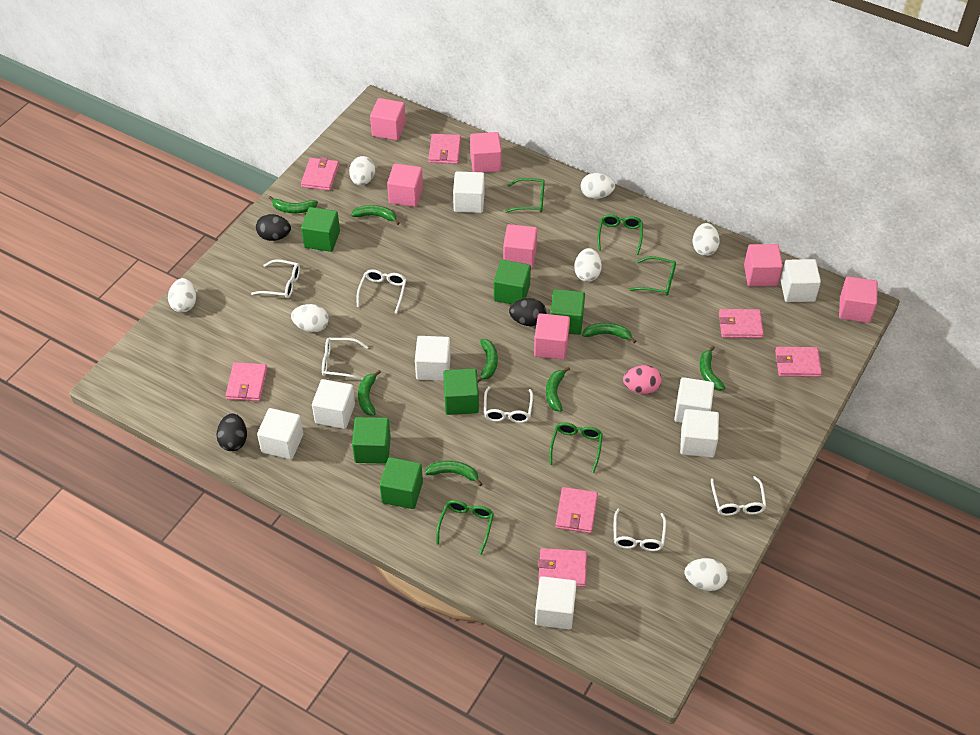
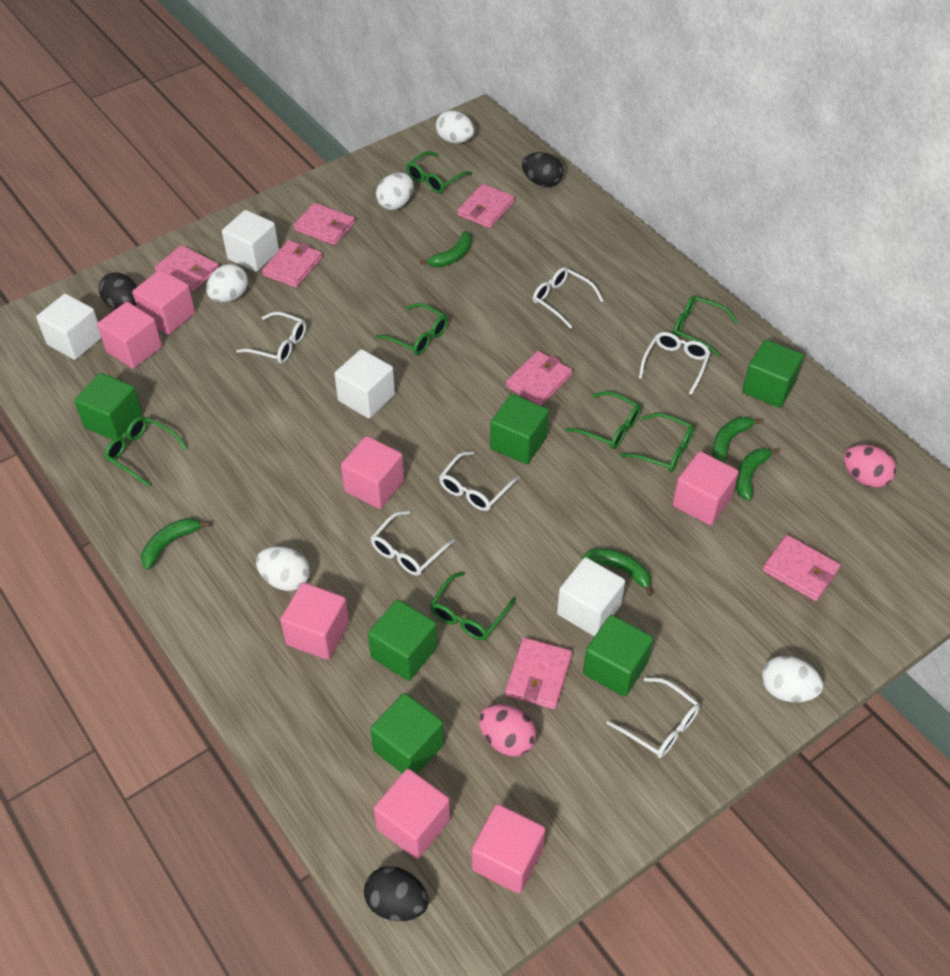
green banana: [269,196,318,213] [351,205,400,225] [358,370,381,416] [425,460,482,486] [478,339,498,382] [546,367,570,412] [582,323,636,343] [699,346,726,391] = 8 -> [141,518,210,570] [420,231,472,267] [582,548,653,596] [712,417,763,463] [736,448,780,501] = 5
green glasses: [436,500,494,555] [505,178,545,213] [549,422,603,473] [598,214,643,255] [629,256,676,296] = 5 -> [104,416,188,487] [376,303,448,355] [406,151,472,193] [430,571,516,640] [565,391,641,449] [620,413,694,472] [673,296,738,357] = 7
pink egg: [623,365,662,394] = 1 -> [479,704,536,757] [844,445,896,488] = 2
white cube: [257,408,303,459] [312,379,355,429] [415,336,451,381] [453,171,485,213] [535,576,577,629] [674,377,714,423] [680,409,719,458] [780,259,821,302] = 8 -> [36,294,101,360] [222,210,279,272] [334,349,395,419] [557,557,625,637] = 4
white egg: [168,278,196,313] [291,304,329,332] [349,156,375,186] [574,248,602,282] [581,173,615,199] [685,558,728,591] [693,223,720,256] = 7 -> [206,264,248,302] [256,546,310,591] [376,173,414,210] [436,110,474,143] [762,656,823,702] = 5

